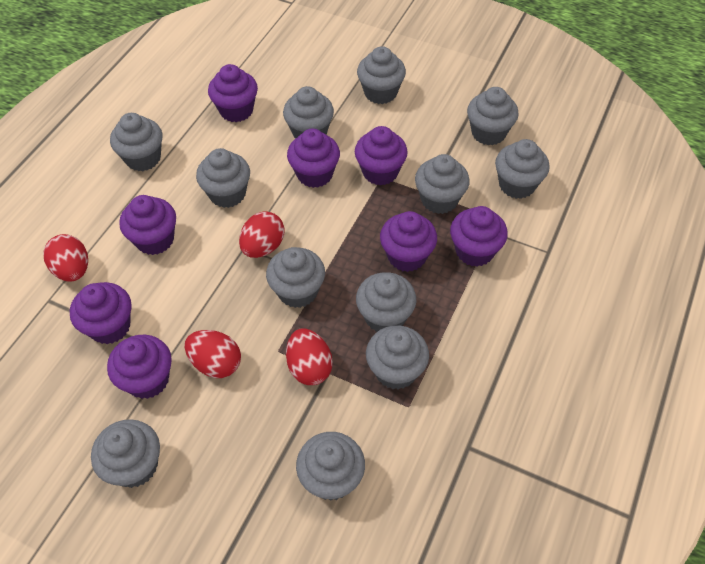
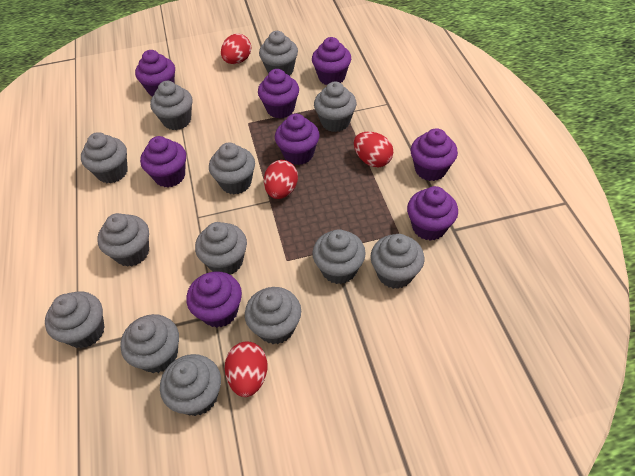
grey cupcake: [91,419,160,488] [110,113,163,171] [196,148,250,208] [266,247,325,308] [283,86,334,138] [296,432,365,501] [356,272,416,332] [357,46,406,104] [366,325,429,390] [415,154,470,214] [467,87,519,145] [495,139,550,199] = 12 -> [45,291,105,348] [81,132,128,184] [97,213,149,267] [120,314,179,373] [150,81,192,130] [160,354,221,416] [195,222,247,275] [209,142,255,194] [245,287,301,344] [259,31,298,76] [312,229,366,284] [314,81,357,132] [370,234,424,289] = 13

